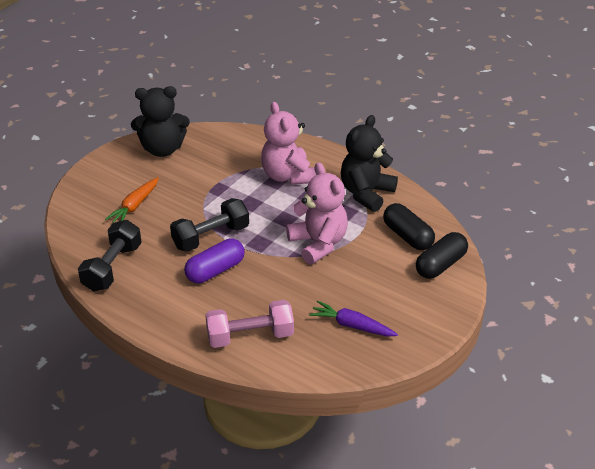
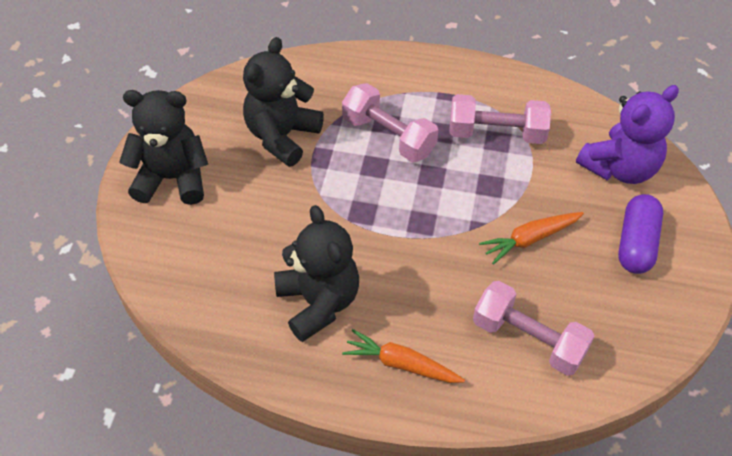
black capsule: [383,203,435,250] [416,232,468,279] = 2 -> none = 0
black dumbbell: [78,220,142,292] [170,198,249,252] = 2 -> none = 0
black teddy bear: [131,86,190,157] [341,115,398,212] = 2 -> [119,90,208,205] [243,37,324,167] [274,205,359,342] = 3
orange carrot: [105,177,159,223] = 1 -> [342,329,465,383] [479,212,584,264] = 2
pink dumbbell: [205,300,294,348] = 1 -> [342,83,438,162] [449,94,551,144] [473,281,594,376] = 3
pink teddy bear: [261,102,316,185] [286,162,348,265] = 2 -> none = 0
purple carrot: [309,301,398,336] = 1 -> none = 0
purple teddy bear: none = 0 -> [576,85,679,184] = 1

